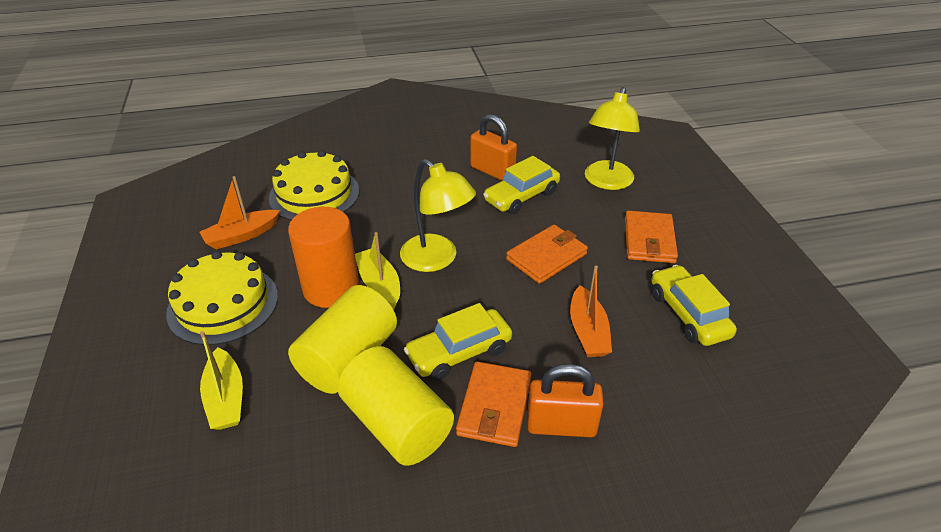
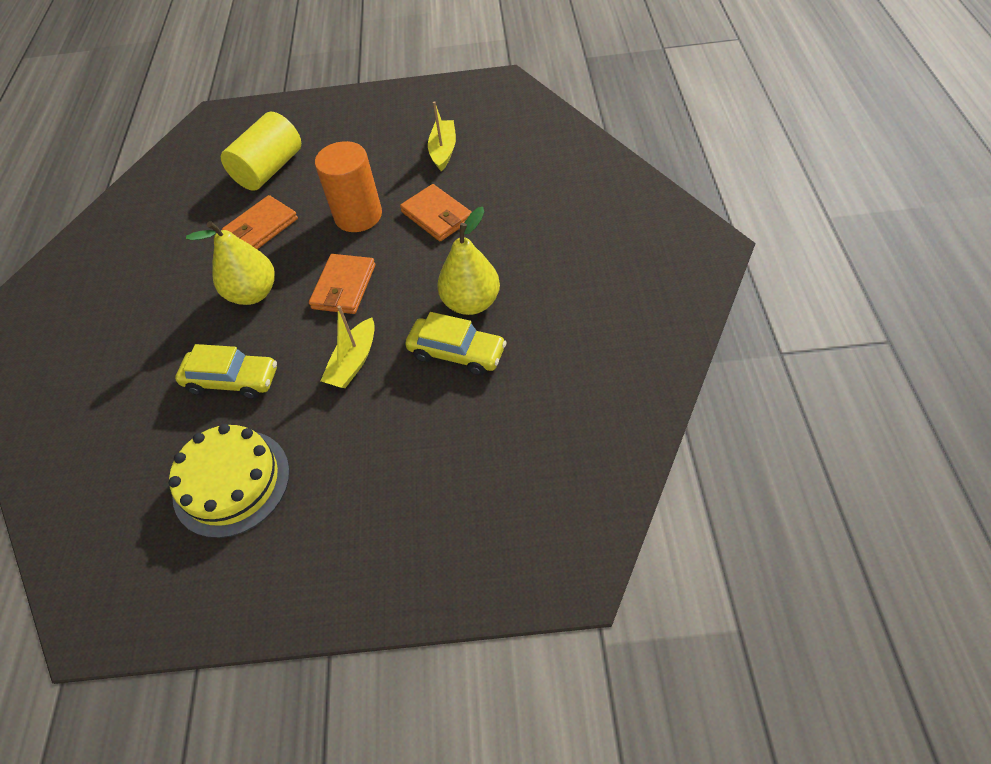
orange boat: [200,176,280,249] [570,266,612,357] = 2 -> none = 0
orange padlock: [470,114,517,181] [527,364,604,437] = 2 -> none = 0
yellow cake: [166,251,278,345] [269,150,359,220] = 2 -> [169,424,290,538] = 1
yellow car: [404,303,512,380] [483,156,560,214] [651,265,737,346] = 3 -> [175,344,277,399] [405,312,507,376] = 2
yellow cylinder: [288,285,397,394] [337,346,454,466] = 2 -> [221,112,301,191] = 1
yellow lamp: [400,159,476,272] [585,87,640,190] = 2 -> none = 0
yellow pear: none = 0 -> [186,221,275,305] [437,207,500,315] = 2

